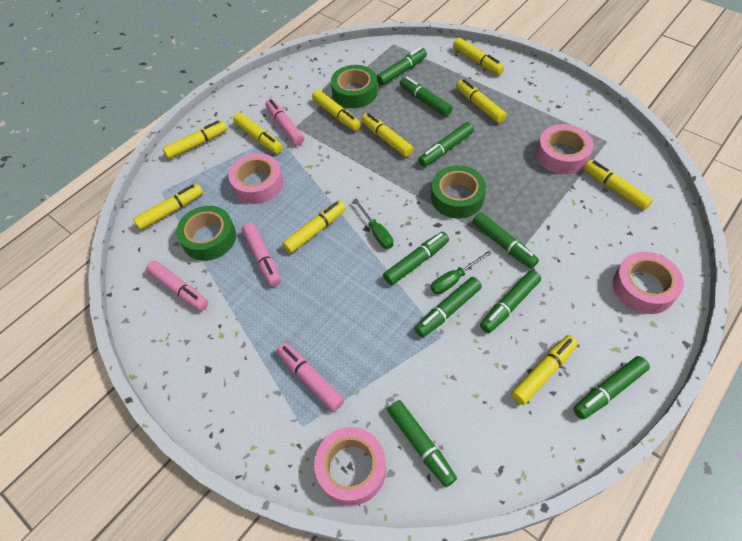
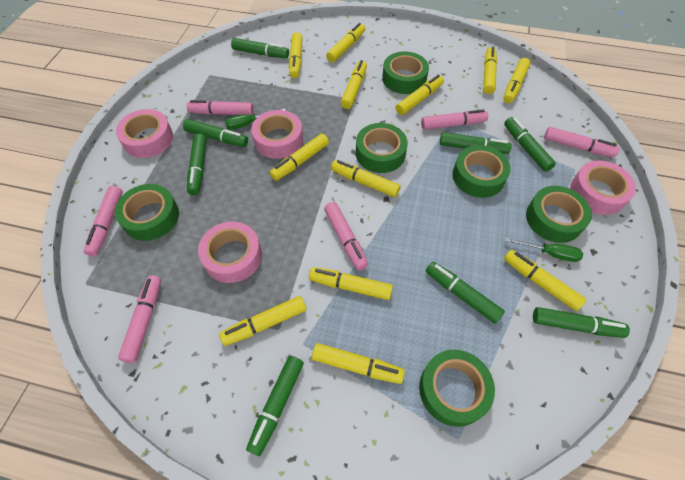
green marker: [377,47,427,86] [383,232,449,285] [387,400,457,487] [400,77,453,116] [415,277,482,337] [418,122,474,167] [473,212,539,269] [480,270,541,333] [573,356,650,419] = 9 -> [183,119,248,147] [187,134,207,195] [231,38,289,58] [246,356,304,456] [426,262,505,324] [440,132,512,154] [504,117,556,172] [533,307,630,338] = 8
green tape: [176,206,236,261] [331,65,378,108] [431,165,486,219] = 3 -> [115,184,179,241] [356,123,408,173] [382,51,429,94] [419,350,495,427] [453,145,511,198] [526,186,592,243] = 6
pink marker: [146,260,208,311] [242,223,281,287] [266,99,304,145] [277,343,344,411] = 4 -> [84,186,123,256] [118,276,161,363] [186,100,254,115] [324,202,368,271] [421,109,488,130] [544,127,619,157] = 6
yellow marker: [133,184,203,230] [162,121,227,159] [233,113,283,154] [282,201,346,253] [312,90,361,131] [361,113,414,157] [453,38,504,75] [456,79,507,123] [511,335,578,405] [584,160,653,210] = 10 -> [219,296,306,346] [270,134,329,181] [289,32,303,78] [309,267,393,300] [312,343,405,384] [326,23,365,62] [331,160,401,197] [341,60,367,109] [396,75,444,115] [483,47,497,94] [503,58,530,103] [504,249,586,311] = 12

